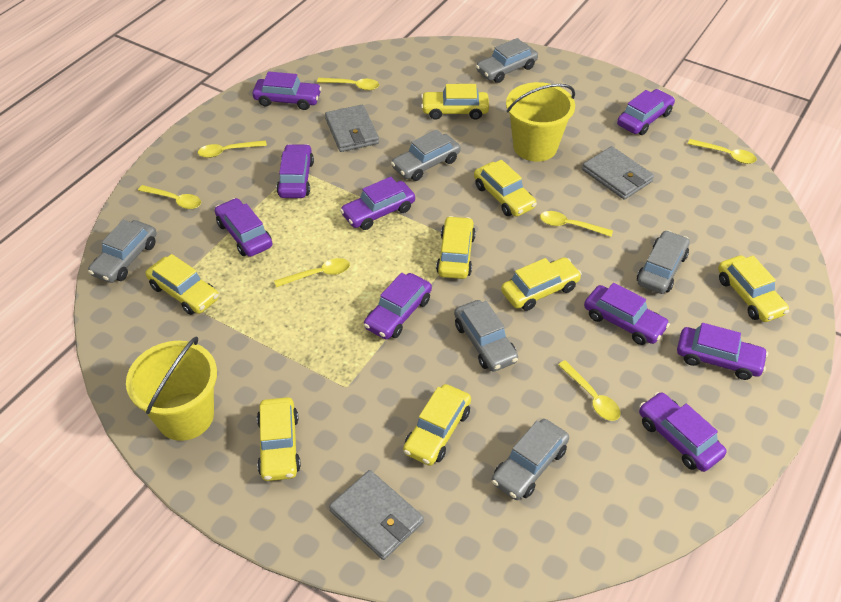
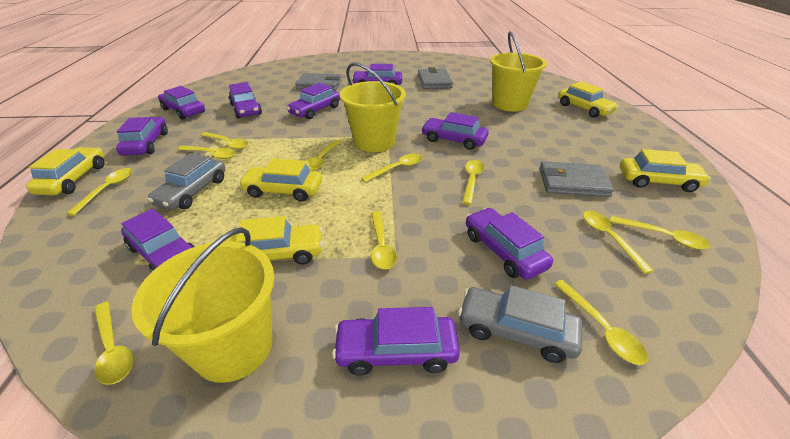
grey car: [88,220,157,283] [391,130,460,181] [454,300,518,372] [476,38,538,83] [492,419,569,500] [637,230,690,294] = 6 -> [148,153,225,210] [458,285,582,363] = 2
yellow bucket: [126,337,217,441] [506,82,575,162] = 2 -> [131,227,274,383] [340,62,406,152] [490,31,547,112] = 3
yellow car: [146,254,219,315] [257,397,301,481] [403,384,471,466] [421,84,489,120] [436,216,476,279] [474,160,537,217] [501,257,582,311] [718,255,789,322] = 8 -> [26,147,104,195] [225,216,323,265] [239,158,322,202] [558,81,618,118] [620,149,711,192] = 5
yellow spoon: [138,185,201,209] [198,140,267,158] [274,258,350,287] [317,78,379,90] [540,211,613,237] [558,360,621,421] [688,139,757,164] = 7 -> [66,168,132,216] [94,302,134,385] [178,146,236,159] [201,132,248,150] [306,140,341,171] [361,154,422,182] [371,211,397,269] [462,160,485,205] [554,280,648,365] [583,211,654,274] [610,216,711,249] = 11

